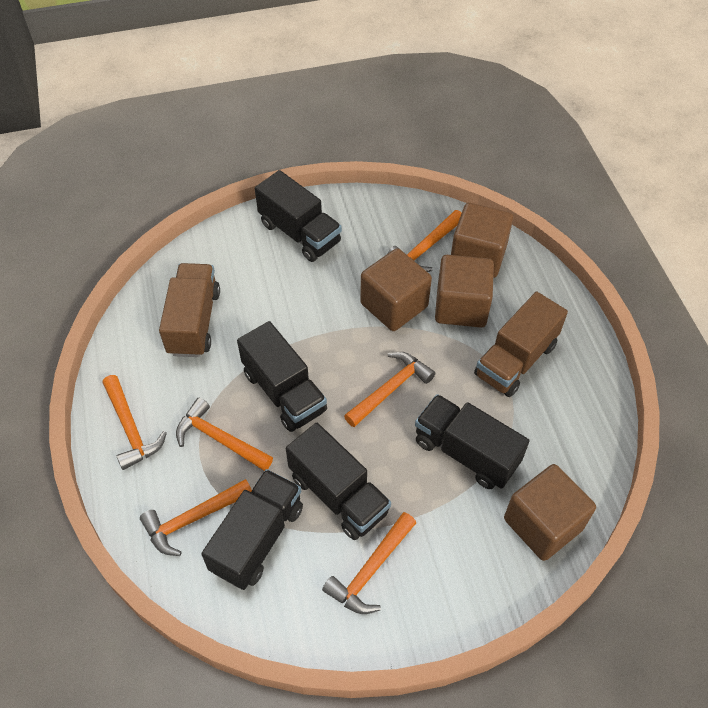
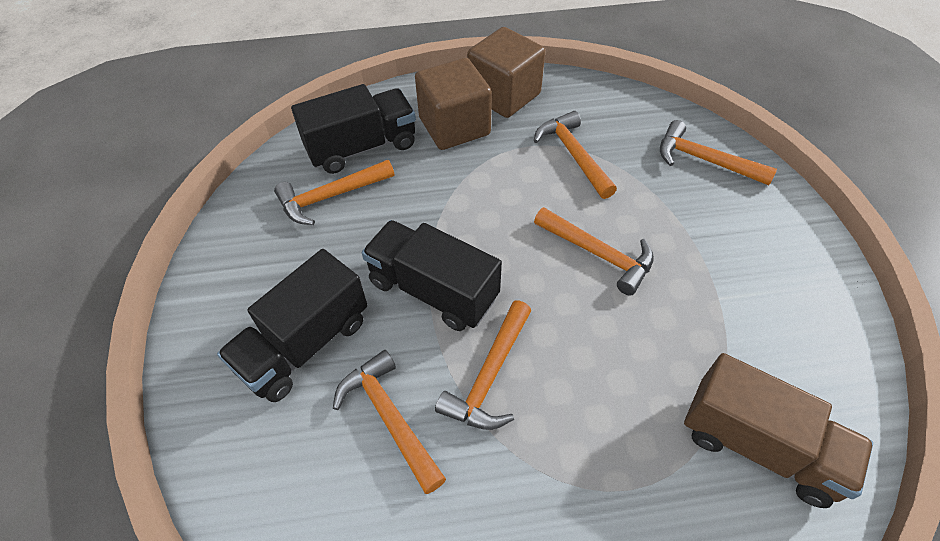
black truck: [201,469,303,590] [237,321,327,432] [255,170,342,262] [286,423,391,540] [415,394,529,489] = 5 -> [217,249,367,402] [291,84,416,174] [362,220,502,331] = 3
brown cube: [360,248,432,331] [435,255,494,328] [451,203,513,278] [504,464,596,561] = 4 -> [415,58,492,150] [467,27,545,118] = 2
brown truck: [159,263,220,357] [474,292,568,397] = 2 -> [684,353,873,508] = 1

